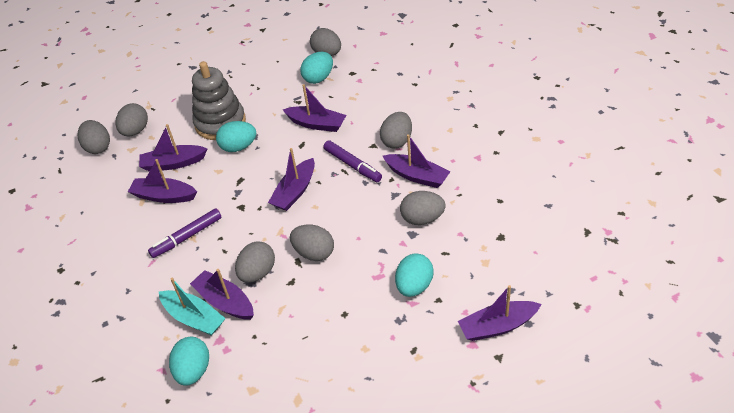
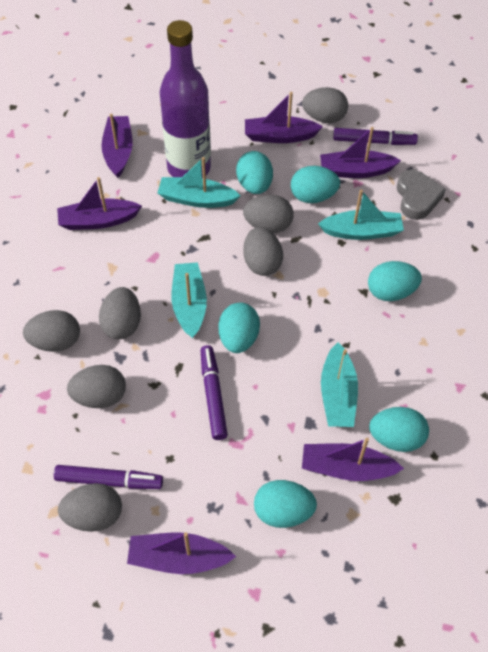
grey heart: none = 0 -> [397,169,446,220] = 1
grey stacking toy: [192,61,246,140] = 1 -> none = 0
purple boat: [128,159,197,203] [139,124,207,171] [190,269,254,320] [268,148,315,211] [283,84,346,132] [383,134,450,188] [458,285,541,341] = 7 -> [57,177,142,230] [101,113,133,178] [127,532,236,574] [245,92,323,143] [302,438,404,481] [320,127,401,178] = 6
purple bottle: none = 0 -> [160,20,211,178] = 1
purple marker: [148,208,221,258] [323,140,382,182] = 2 -> [54,465,163,489] [201,345,228,440] [333,128,418,145] = 3
turquoise boat: [159,278,226,336] = 1 -> [158,157,241,208] [172,262,207,338] [318,190,404,240] [321,342,358,427] = 4
turquoise egg: [169,337,209,386] [216,121,256,152] [300,52,333,84] [395,254,434,297] = 4 -> [219,303,260,353] [236,151,273,194] [254,480,317,528] [291,166,340,203] [368,261,422,301] [369,407,429,452] = 6

